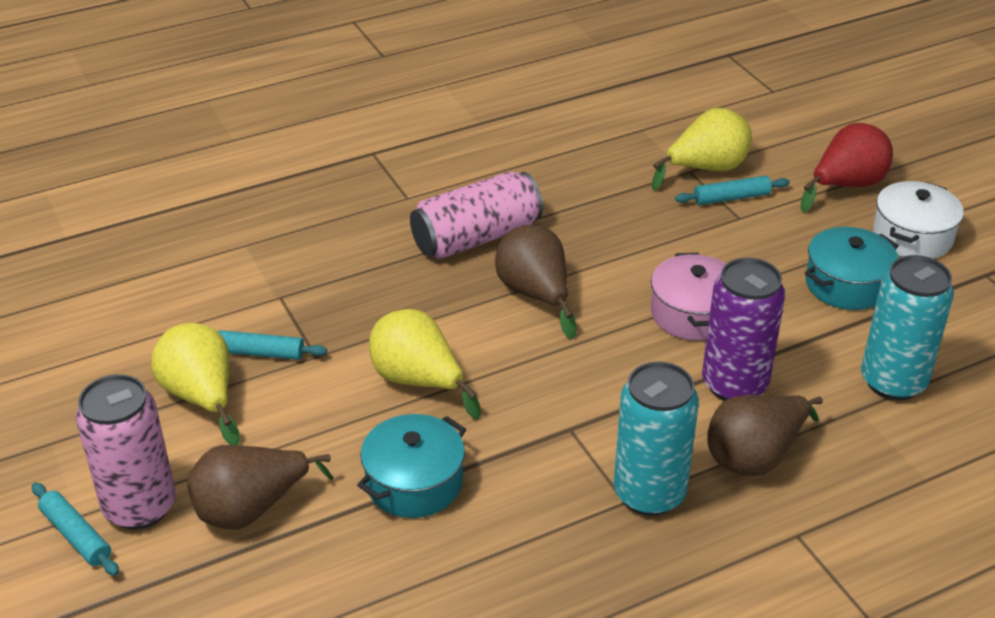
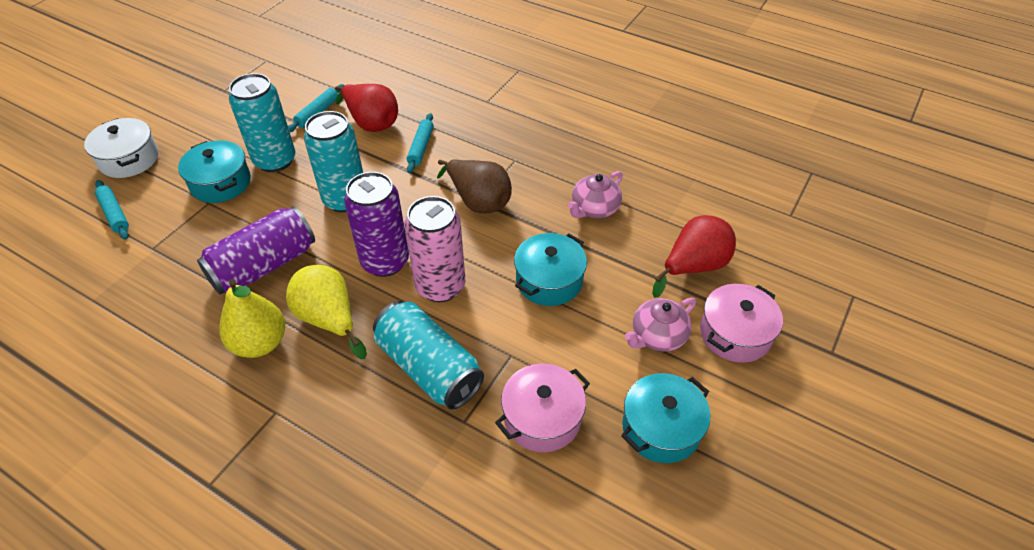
brown pear: [187,445,333,530] [495,225,576,339] [707,395,823,476] = 3 -> [437,159,512,214] = 1
pink can: [76,374,175,529] [410,171,543,259] = 2 -> [404,196,465,302] = 1
pink pot: [651,253,726,341] = 1 -> [495,364,590,452] [700,284,783,363] = 2
pink teapot: none = 0 -> [568,171,623,218] [625,298,696,351] = 2
purple can: [702,258,785,401] = 1 -> [197,206,315,294] [344,172,409,277] = 2
red pear: [801,123,893,213] = 1 -> [335,84,398,132] [652,215,736,298] = 2
turquoise can: [614,362,699,516] [861,255,954,400] = 2 -> [229,73,295,172] [304,111,363,213] [373,301,484,409] = 3
turquoise pot: [357,414,466,518] [805,227,899,310] = 2 -> [178,140,251,203] [514,233,587,306] [621,373,710,463] = 3
yellow pear: [151,323,240,445] [369,309,481,419] [652,108,752,191] = 3 -> [219,279,285,358] [286,265,367,359] = 2

